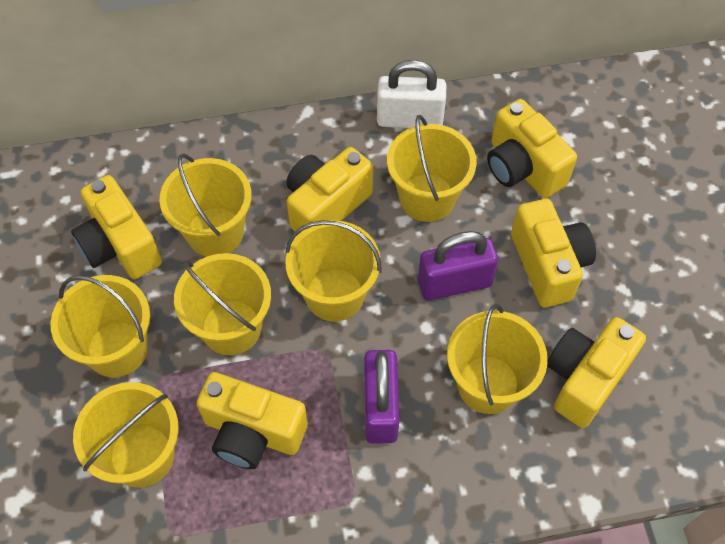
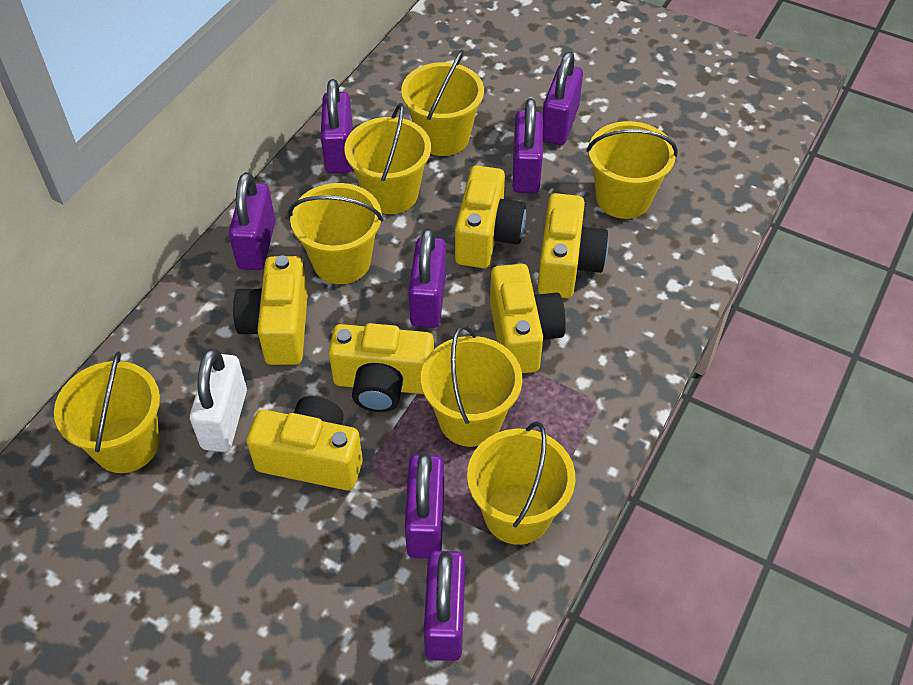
purple padlock: [364,350,400,444] [418,231,498,300] = 2 -> [229,172,275,270] [321,79,353,173] [405,452,444,559] [408,228,446,328] [424,551,465,661] [512,98,543,193] [543,52,583,145] = 7

